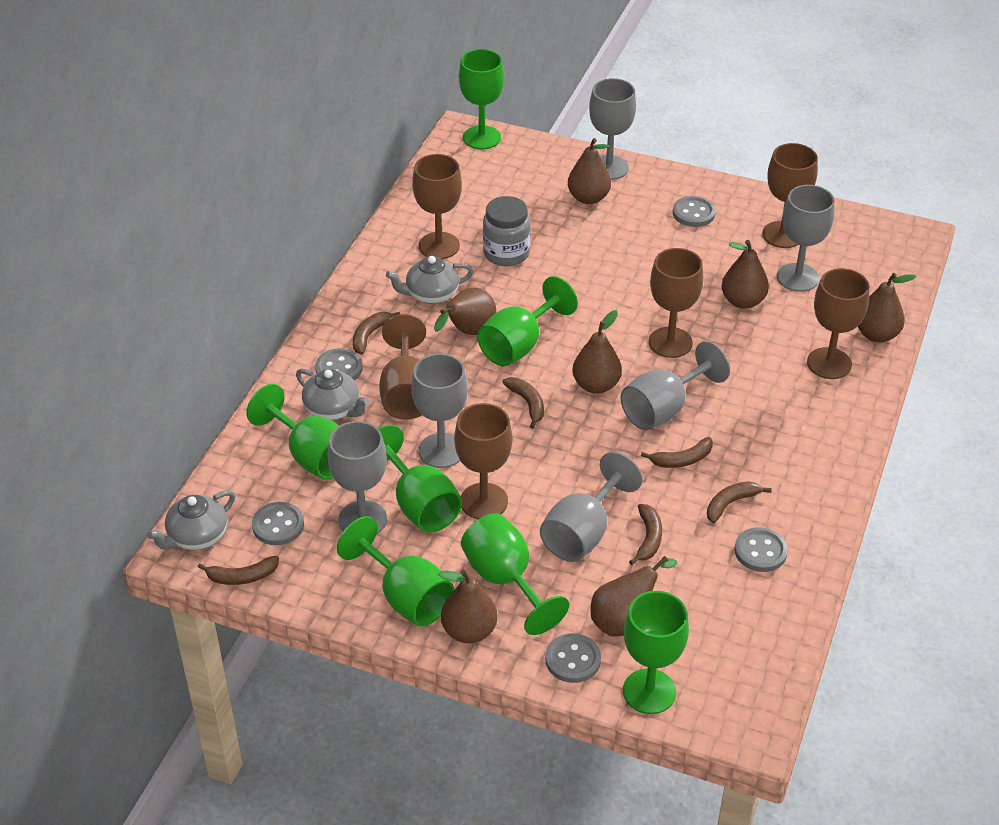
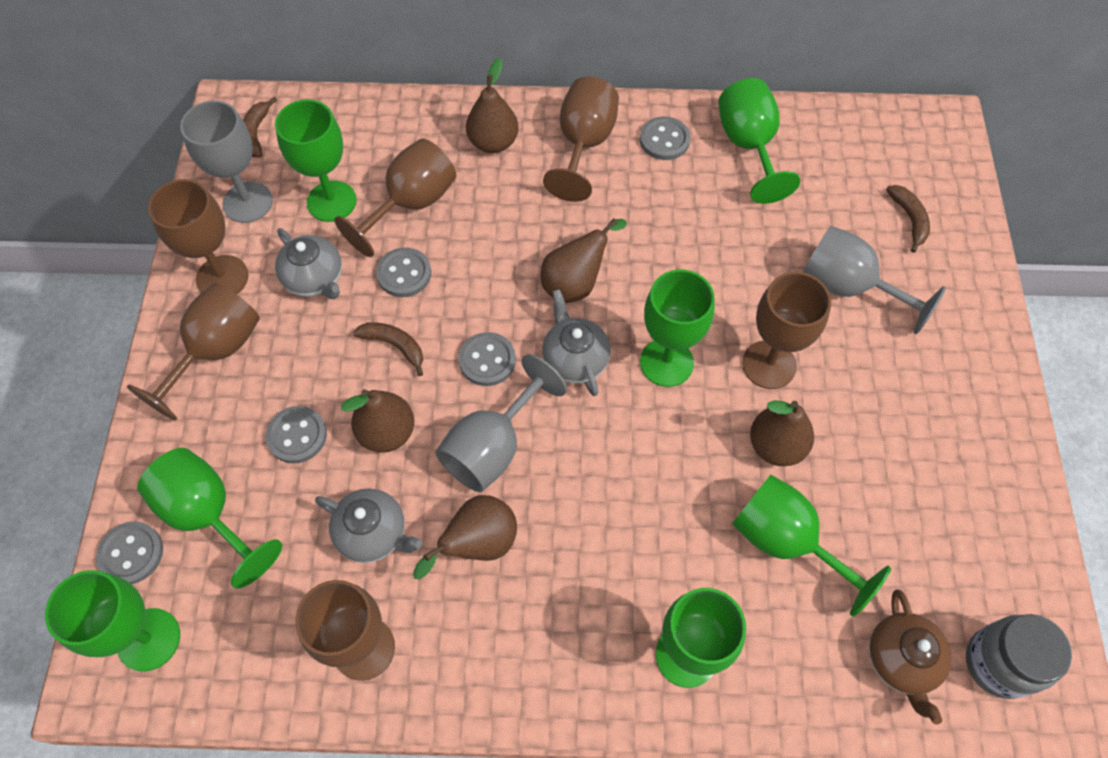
brown banana: [198,556,279,585] [353,312,400,355] [502,377,544,429] [629,504,662,565] [641,437,713,468] [707,481,772,523] = 6 -> [243,97,277,158] [353,322,423,376] [886,185,930,253] = 3
brown pear: [434,288,496,335] [438,569,498,643] [568,138,611,204] [572,310,622,394] [590,556,678,637] [722,240,769,309] [858,273,916,342] = 7 -> [341,389,414,453] [413,495,517,579] [466,58,518,153] [541,218,627,303] [750,400,814,466] = 5
brown teapot: none = 0 -> [868,589,952,725] = 1
grey goblet: [328,421,387,534] [411,353,468,468] [540,452,643,562] [589,78,636,180] [620,341,730,430] [777,185,834,292] = 6 -> [180,101,273,223] [436,354,567,492] [802,226,946,334] = 3

